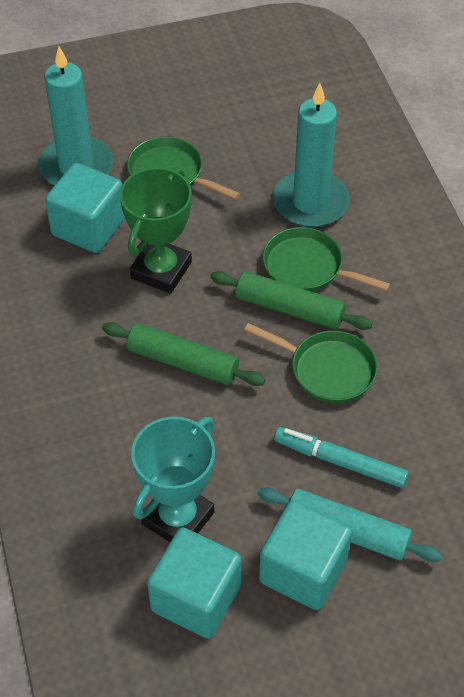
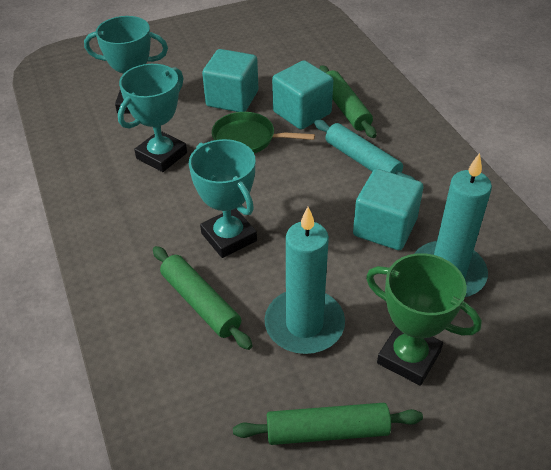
green pan: [127,137,240,200] [244,323,378,403] [263,227,390,292] = 3 -> [212,112,315,154] = 1
green rolling pin: [102,322,265,386] [210,271,372,330] = 2 -> [153,246,252,350] [233,403,423,445] [319,65,376,138] = 3
turquoise marker: [274,427,409,488] = 1 -> none = 0
turquoise trophy: [131,417,215,542] = 1 -> [84,16,168,114] [118,64,187,172] [189,139,257,258] = 3

